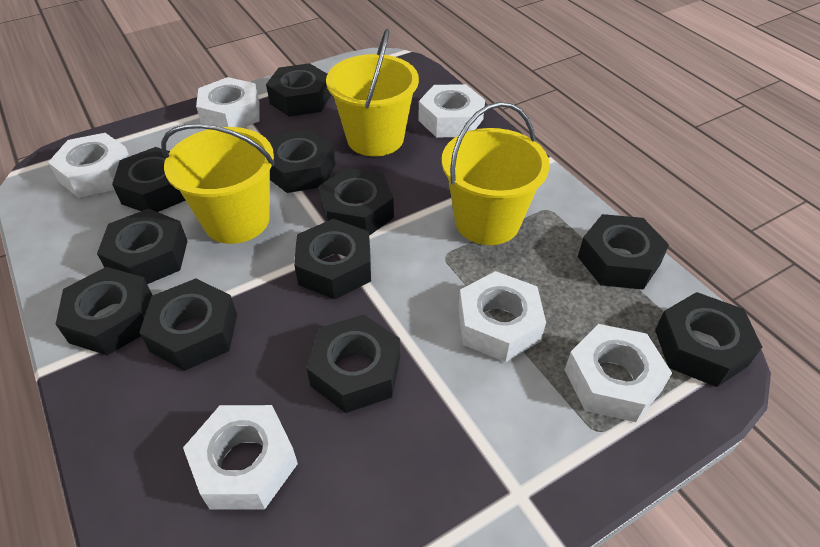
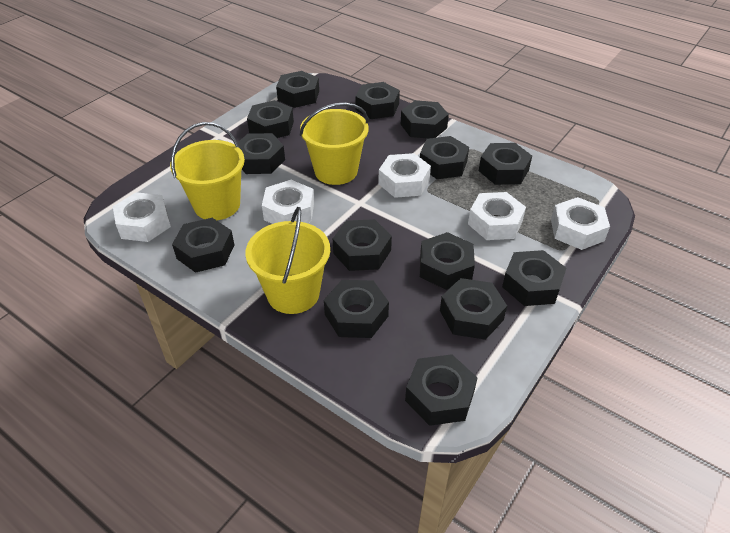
black nut: [56,267,153,355] [97,209,187,284] [112,147,186,212] [139,279,237,371] [266,63,332,117] [270,129,336,193] [294,219,371,300] [306,315,400,413] [319,168,394,236] [578,214,669,290] [655,292,762,387] = 11 -> [172,218,234,273] [237,133,285,174] [247,100,294,138] [276,71,319,108] [324,280,389,338] [333,219,392,271] [355,82,400,119] [401,100,449,139] [405,354,478,426] [420,136,469,179] [420,232,475,290] [440,278,507,340] [479,143,532,185] [502,250,566,306] = 14
white nut: [48,133,130,198] [183,405,298,510] [196,77,260,128] [419,84,485,138] [458,271,546,362] [565,324,672,422] = 6 -> [113,192,171,242] [262,180,314,224] [378,153,431,198] [468,192,526,240] [551,197,610,250] = 5

